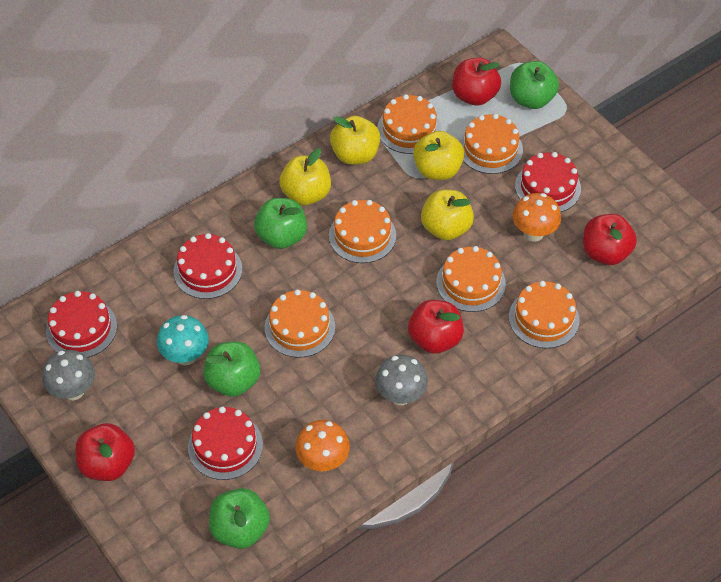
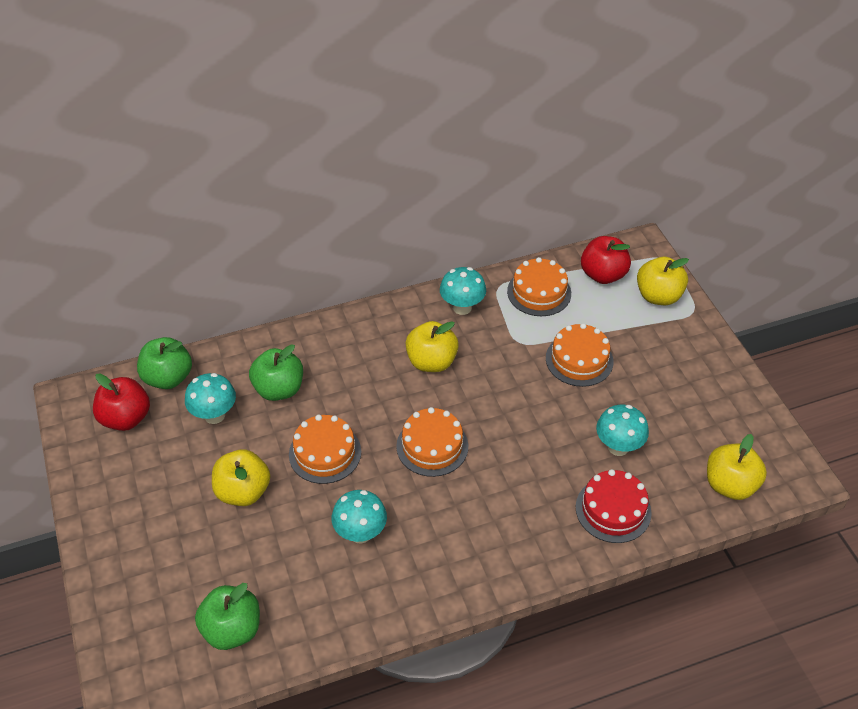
green apple: [203,341,260,397] [209,488,270,549] [254,198,307,249] [510,61,559,109] = 4 -> [137,337,192,389] [195,583,260,650] [249,344,303,401] = 3
grey mushroom: [42,350,95,400] [375,355,428,405] = 2 -> none = 0
orange cake: [265,289,335,358] [329,200,396,263] [377,94,441,154] [437,246,506,312] [460,114,523,174] [509,281,579,348] = 6 -> [289,414,361,484] [396,407,468,477] [507,257,571,316] [546,323,613,387] = 4
orange mushroom: [295,420,350,471] [512,193,561,242] = 2 -> none = 0
red apple: [75,423,135,481] [408,300,464,354] [452,58,501,106] [583,214,637,265] = 4 -> [93,373,150,431] [581,236,631,284] = 2
red cake: [46,291,117,358] [173,233,242,299] [188,407,263,480] [515,152,581,212] = 4 -> [576,469,652,543] = 1
turquoise mushroom: [157,315,209,365] = 1 -> [185,373,236,424] [332,490,387,544] [440,267,486,315] [596,405,649,456] = 4

